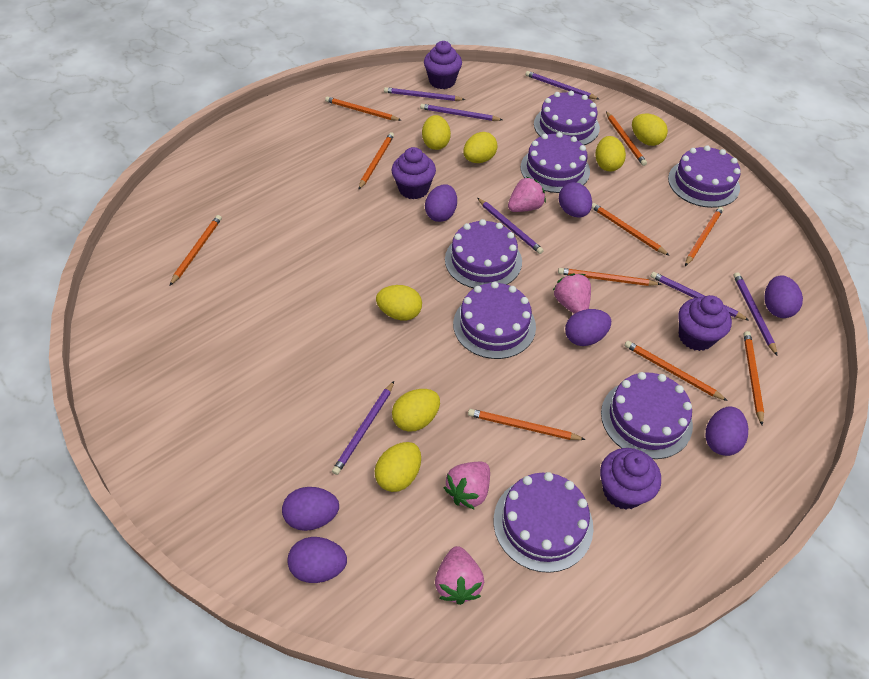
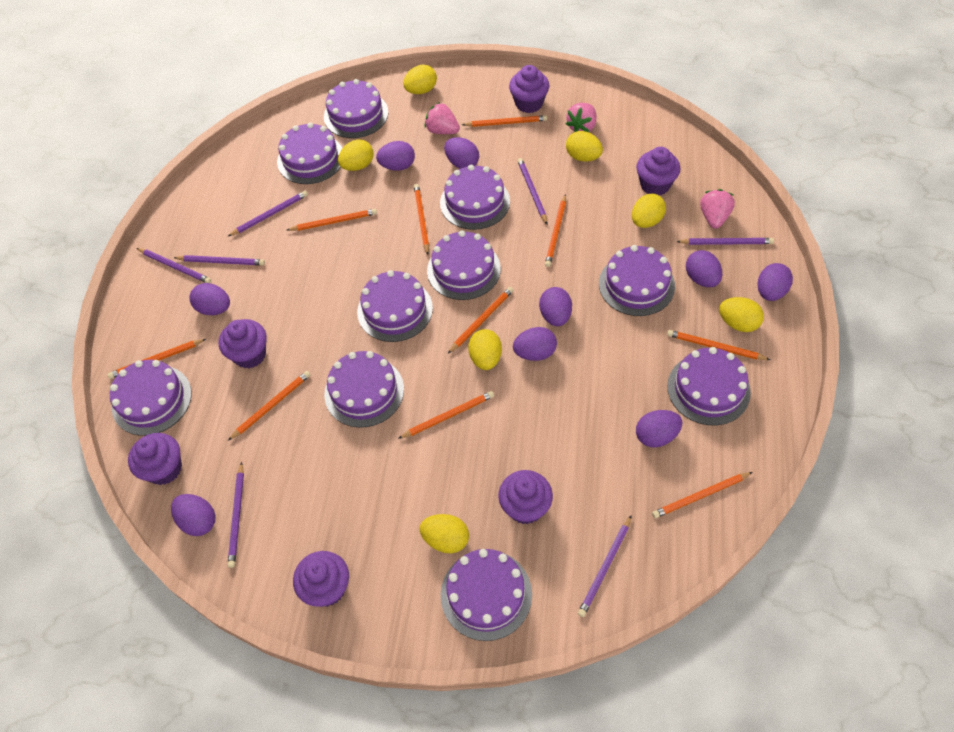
pink strawberry: [435,546,484,605] [444,462,490,510] [508,177,546,212] [553,273,591,314] = 4 -> [425,102,460,134] [566,103,596,132] [700,189,735,229] = 3
purple cake: [445,219,522,288] [453,281,536,359] [494,472,594,573] [521,132,590,193] [534,91,600,145] [601,372,693,459] [668,145,741,208] = 7 -> [110,360,192,436] [277,122,342,184] [324,79,388,138] [324,351,404,428] [357,270,433,342] [427,230,501,300] [440,165,510,230] [441,549,532,641] [599,245,675,316] [667,347,751,425] = 10
purple cupcake: [392,147,436,199] [424,41,462,89] [600,448,661,510] [678,295,732,351] = 4 -> [128,433,182,485] [219,319,267,369] [293,551,349,607] [498,470,553,524] [509,65,549,113] [636,147,681,195] = 6
purple egg: [282,487,339,531] [287,537,347,583] [425,184,457,222] [559,182,592,218] [565,309,611,346] [706,406,748,456] [764,275,803,318] = 7 -> [171,494,216,536] [189,283,230,315] [376,141,415,171] [444,137,479,169] [513,327,557,361] [539,287,572,326] [636,410,682,448] [686,250,722,287] [758,263,793,301] = 9

